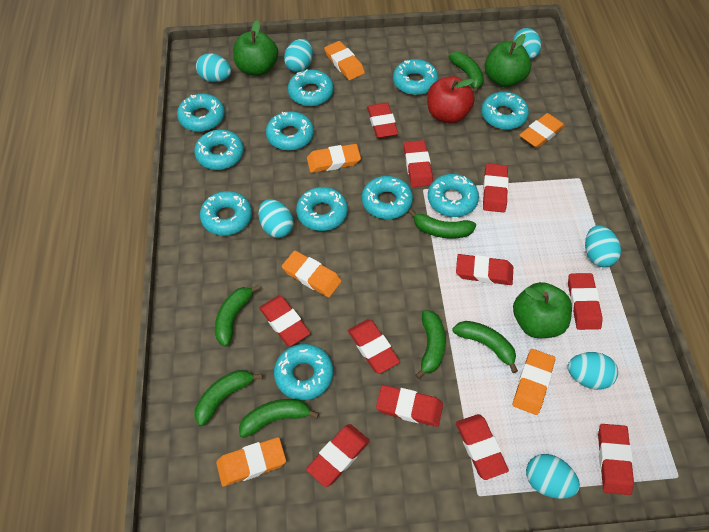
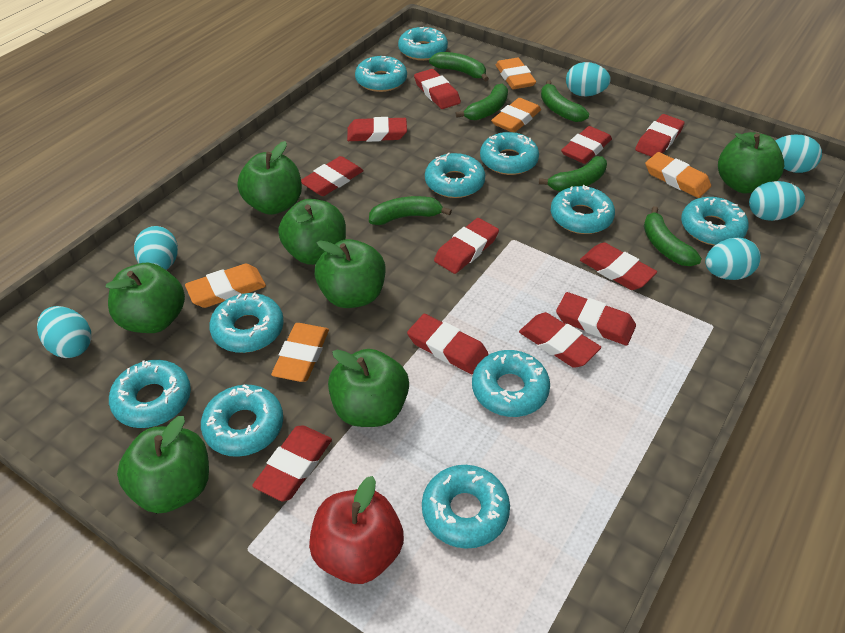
green apple: [233,20,278,76] [484,34,531,87] [513,282,572,338] = 3 -> [106,263,185,333] [117,416,209,514] [237,141,302,215] [278,199,346,265] [315,239,385,308] [328,349,409,427] [718,132,784,194] = 7
green banana: [195,370,262,426] [215,285,260,347] [239,399,319,438] [408,209,476,238] [415,310,446,379] [448,52,484,94] [452,321,518,373] = 7 -> [369,196,452,225] [429,52,489,81] [456,84,508,120] [539,156,607,191] [541,80,589,122] [644,206,702,266] = 6
orange eraser: [216,437,286,487] [282,251,342,297] [307,144,361,173] [324,41,365,80] [513,349,555,415] [520,113,565,148] = 6 -> [185,264,266,308] [271,323,329,382] [491,98,541,133] [496,58,536,89] [645,152,711,198] = 5
turquoise egg: [196,53,231,82] [258,199,294,238] [284,39,313,72] [513,28,541,59] [526,454,580,499] [568,352,618,390] [585,225,621,267] = 7 -> [37,306,91,358] [134,226,178,270] [566,62,611,96] [705,238,761,280] [749,181,805,221] [775,134,822,173] = 6

